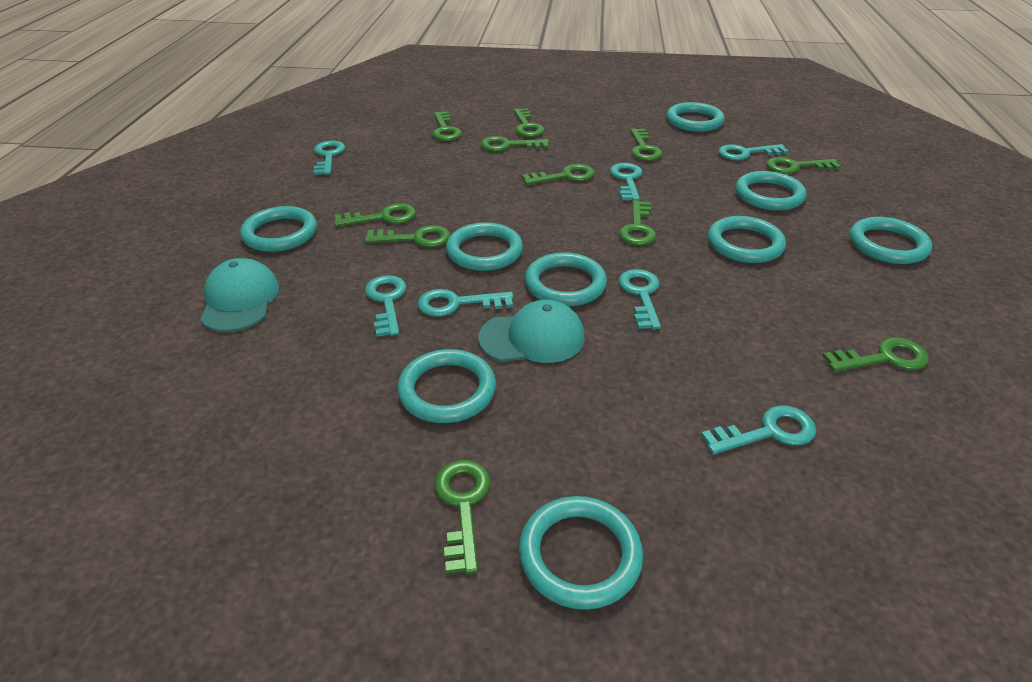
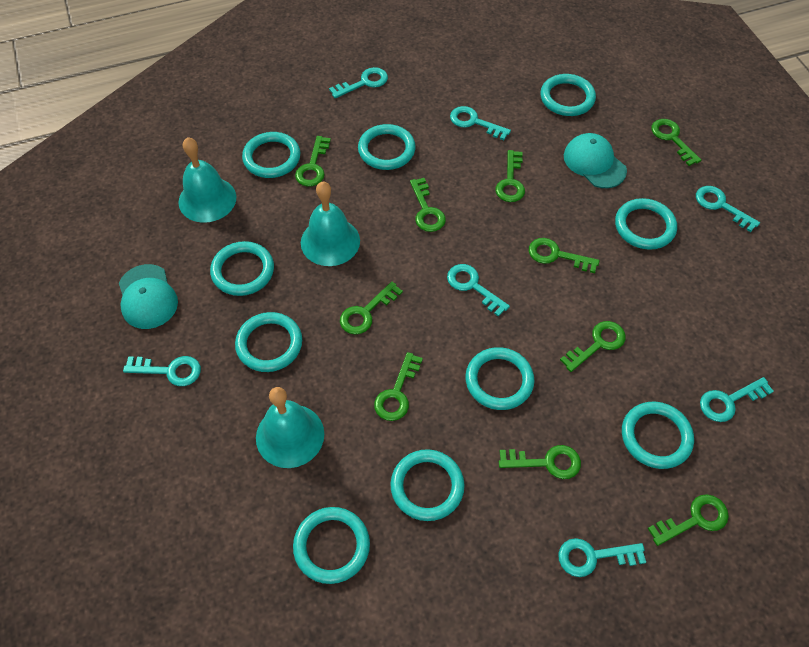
green key: [334,203,416,226] [365,225,450,247] [432,112,462,141] [434,460,491,574] [481,136,549,152] [514,108,545,137] [522,164,595,185] [619,200,656,245] [630,129,662,161] [766,157,841,174] [823,337,929,372] = 11 -> [295,136,331,187] [340,281,403,335] [374,352,423,421] [410,178,446,232] [495,150,525,202] [499,445,581,479] [529,238,599,273] [560,321,626,372] [648,494,729,546] [651,119,701,166] = 10
turquoise bell: none = 0 -> [178,137,236,223] [256,387,324,468] [301,181,360,266] = 3
turquoise ring: [240,206,317,252] [397,349,496,423] [446,222,523,271] [519,496,643,610] [525,252,607,306] [666,102,725,132] [708,216,786,263] [735,171,806,211] [850,217,932,264] = 9 -> [210,241,274,296] [235,312,302,372] [242,132,300,178] [293,507,370,584] [358,124,416,170] [390,449,465,521] [465,347,534,410] [540,74,596,116] [615,198,677,250] [622,402,694,469] = 10

